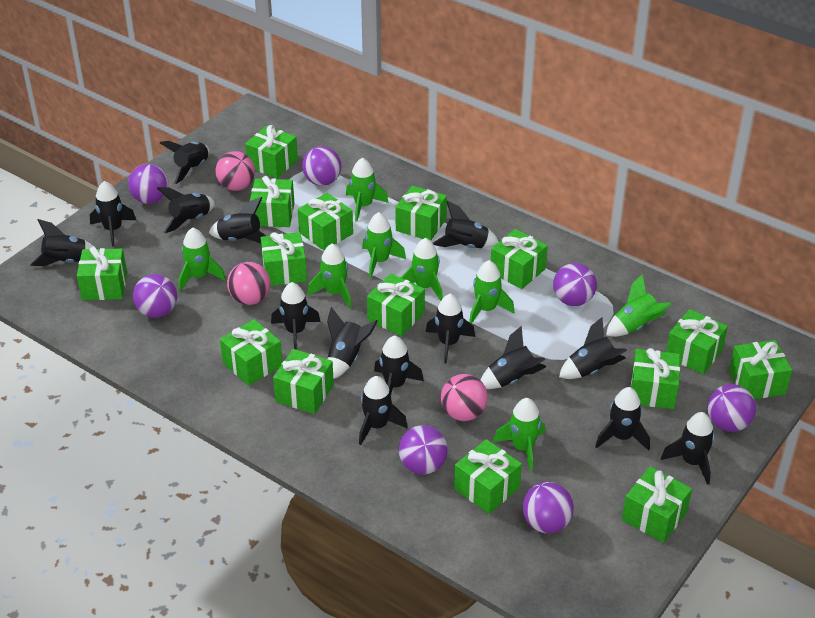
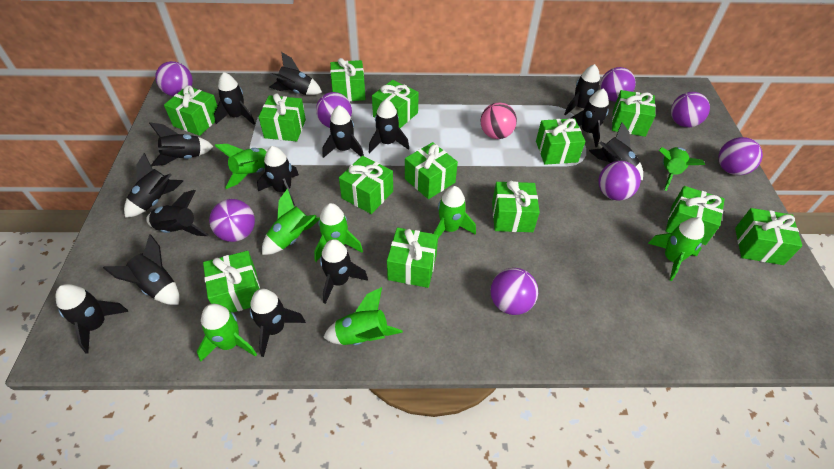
green gift: [77,246,127,300] [220,319,282,386] [245,125,298,178] [250,176,295,227] [261,232,307,286] [273,349,334,414] [298,193,353,251] [367,274,425,336] [395,186,447,241] [454,439,522,514] [491,229,548,289] [622,466,692,543] [630,348,680,409] [666,309,728,374] [729,340,792,399] = 15 -> [164,85,217,136] [203,251,260,312] [259,94,306,141] [330,58,366,101] [339,156,393,214] [372,80,419,128] [387,227,438,288] [405,142,458,199] [492,180,540,232] [536,118,585,165] [612,90,656,137] [666,186,725,245] [735,208,802,265] = 13
pink ball: [216,151,255,191] [227,262,270,305] [441,374,488,421] = 3 -> [480,102,517,139] = 1
purple ball: [128,164,169,204] [133,274,177,318] [302,146,341,186] [399,425,447,474] [523,482,574,533] [553,263,597,306] [707,384,756,432] = 7 -> [155,61,193,96] [209,199,255,242] [316,92,352,128] [491,268,538,315] [598,161,641,201] [600,67,636,102] [671,92,710,127] [718,137,763,175] = 8

